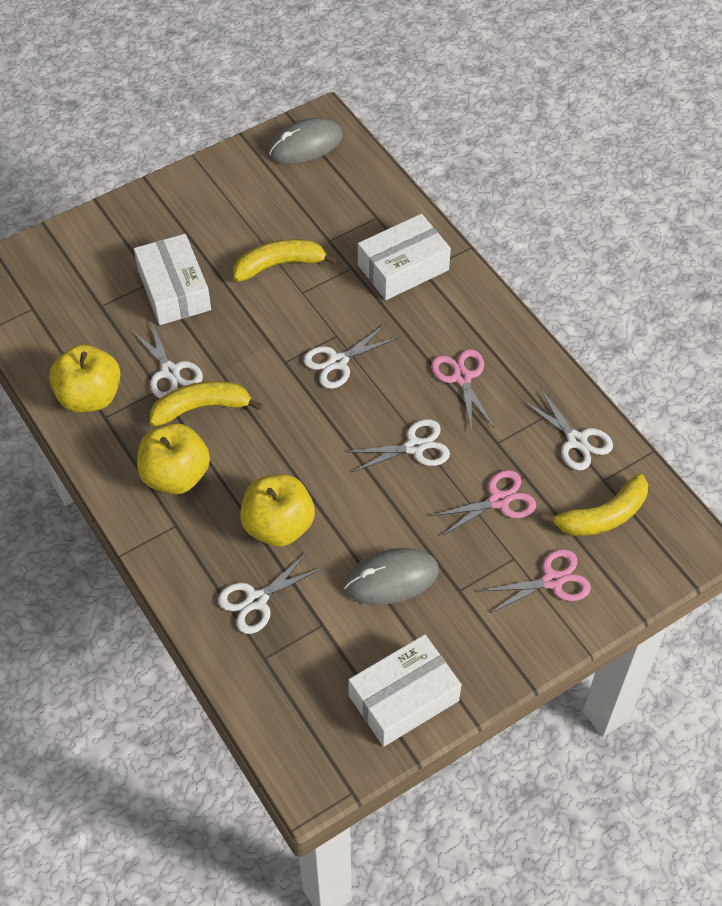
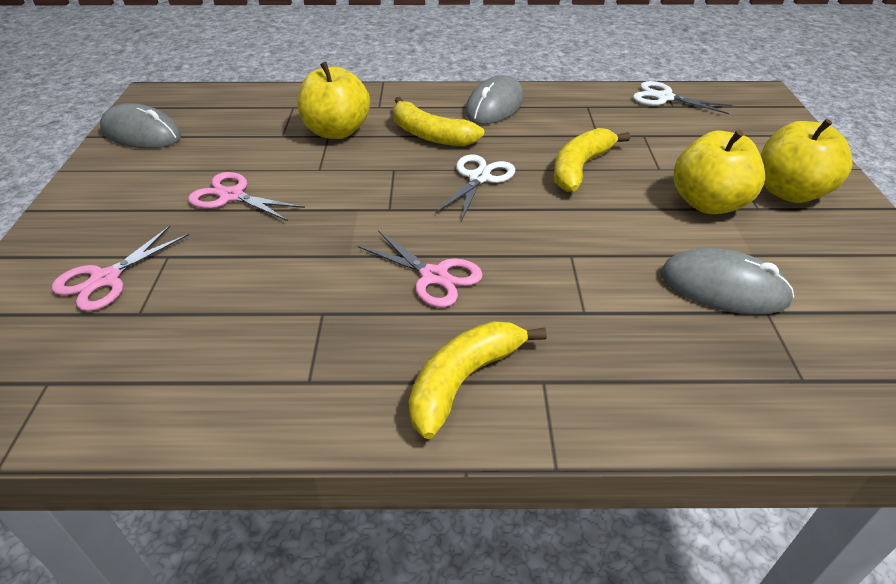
grey mouse: [268,118,343,164] [344,548,439,605] = 2 -> [100,103,181,148] [465,75,524,124] [660,248,794,315] = 3
white box: [134,234,211,325] [348,634,462,747] [358,214,451,300] = 3 -> none = 0
white scissors: [131,321,203,398] [218,551,323,634] [303,324,398,389] [346,419,450,472] [523,388,613,471] = 5 -> [435,154,515,221] [633,81,732,114] = 2

